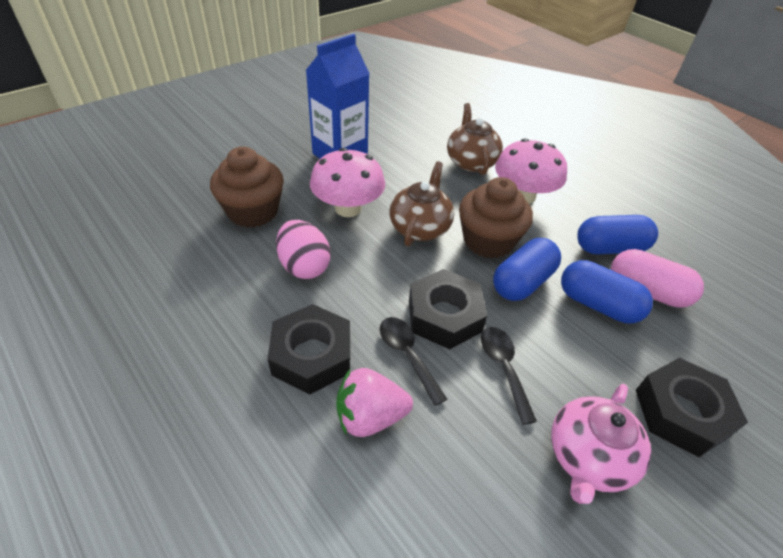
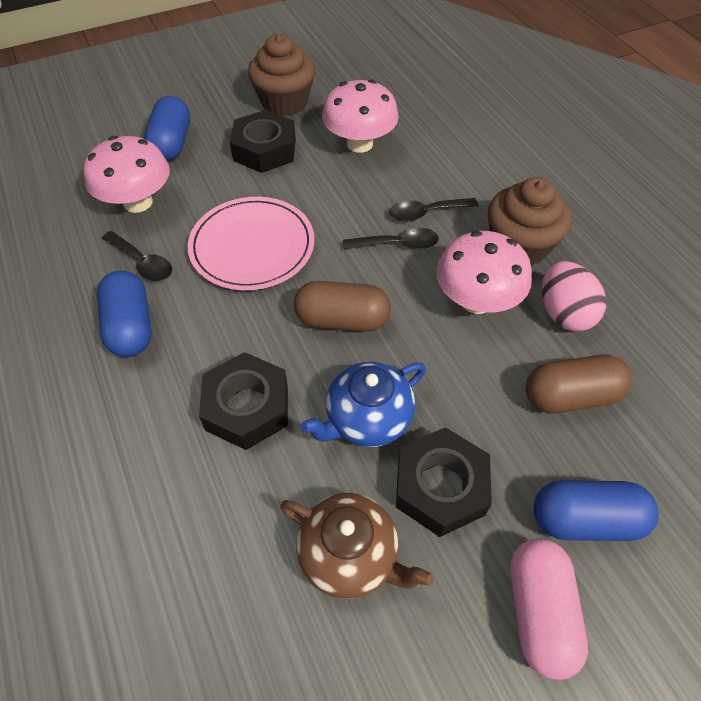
black spoon: [380,317,447,406] [481,327,537,425] = 2 -> [102,231,172,281] [343,227,439,249] [389,198,478,222] = 3
blue carton: [306,34,370,159] = 1 -> none = 0
blue teapot: none = 0 -> [300,362,426,447] = 1
brown capsule: none = 0 -> [294,281,391,332] [525,354,632,413] = 2
brown teapot: [390,161,454,246] [447,103,503,175] = 2 -> [280,493,434,599] = 1
pink mushroom: [310,148,385,217] [495,138,567,204] = 2 -> [83,136,170,213] [322,79,399,153] [436,231,532,314] = 3
pink plate: none = 0 -> [188,197,314,290] = 1
pink strawberry: [336,368,413,437] = 1 -> none = 0
pink teapot: [551,384,652,504] = 1 -> none = 0

